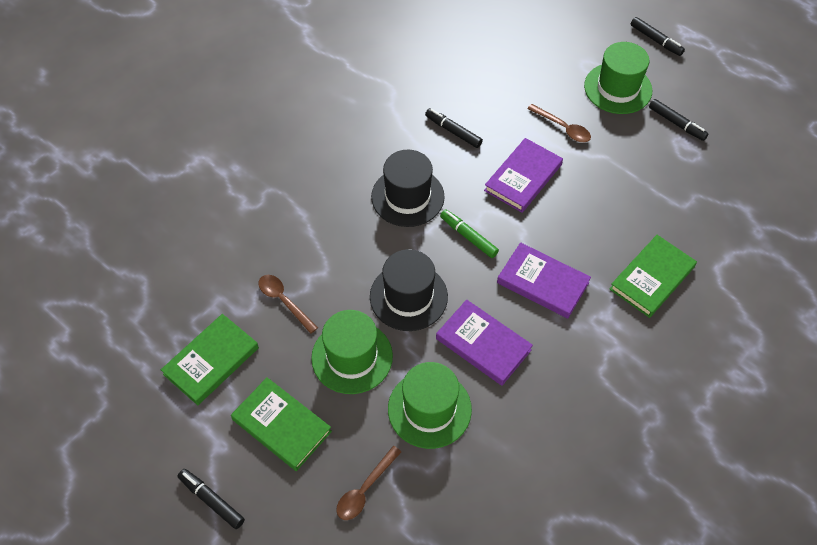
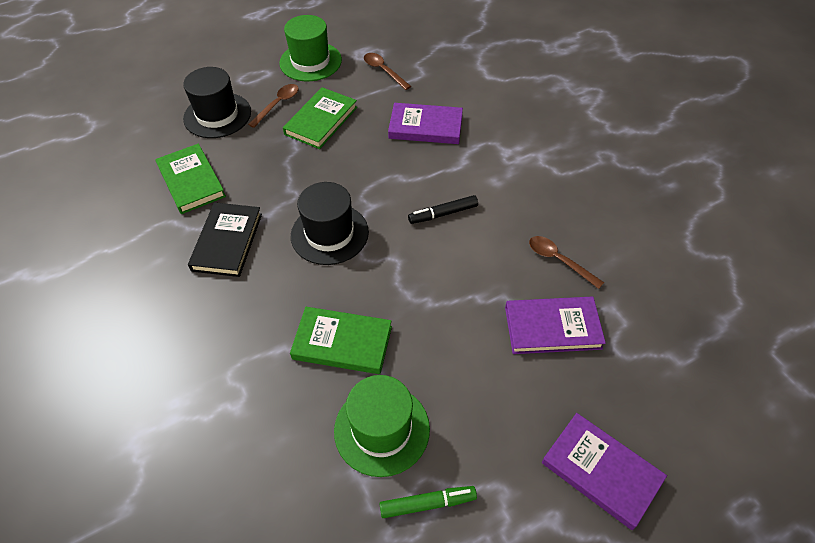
black book: none = 0 -> [188,203,262,277] = 1
black marker: [178,469,245,529] [425,108,483,148] [631,17,685,56] [649,99,708,141] = 4 -> [408,195,478,224] = 1
green hat: [311,310,393,394] [388,362,472,449] [584,42,652,114] = 3 -> [279,15,342,81] [334,375,430,477] = 2

